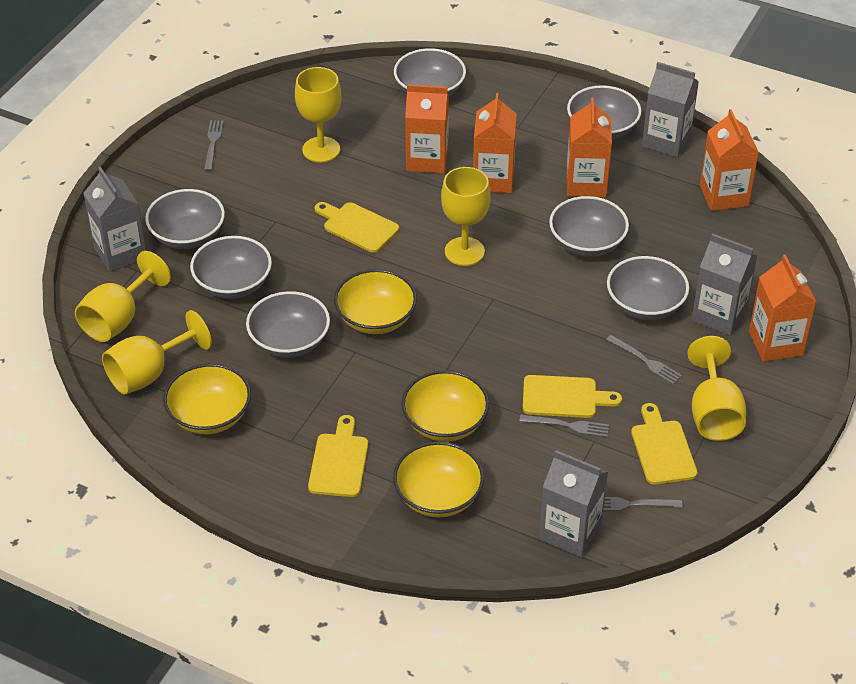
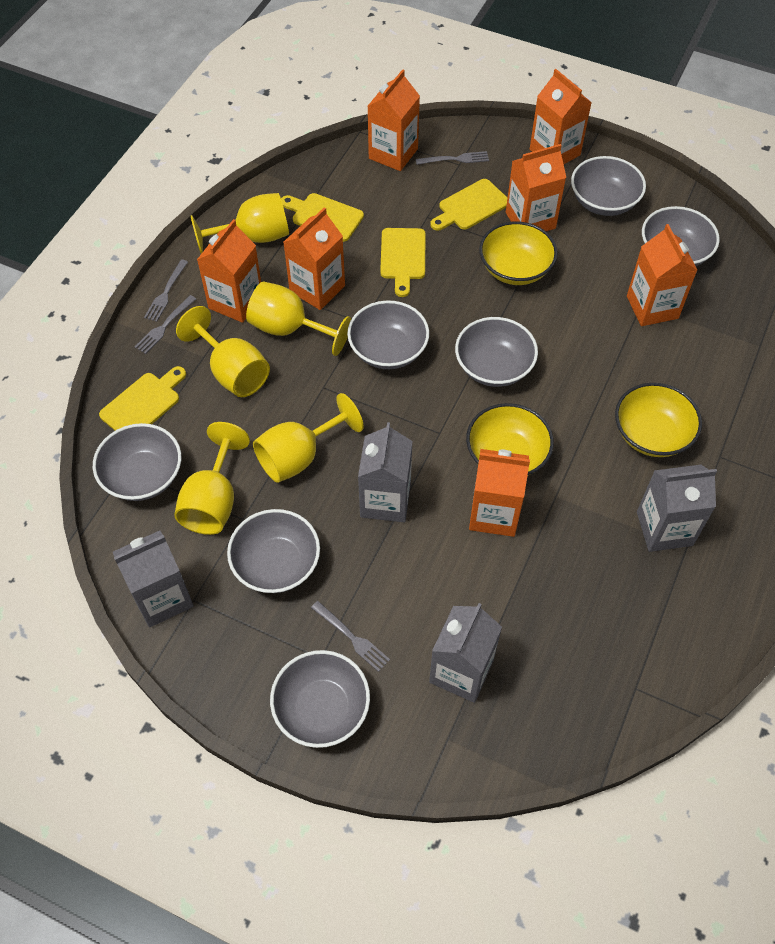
orange carton: [405,85,449,174] [473,93,517,193] [566,97,612,198] [700,109,759,211] [749,254,816,362] = 5 -> [197,219,261,323] [283,207,345,310] [368,69,420,171] [469,449,530,537] [506,144,566,231] [530,69,592,164] [627,224,697,326] = 7
yellow bowl: [163,364,251,434] [334,269,417,334] [393,442,484,517] [402,370,489,442] = 4 -> [466,403,554,476] [479,222,557,285] [615,383,702,457] = 3

